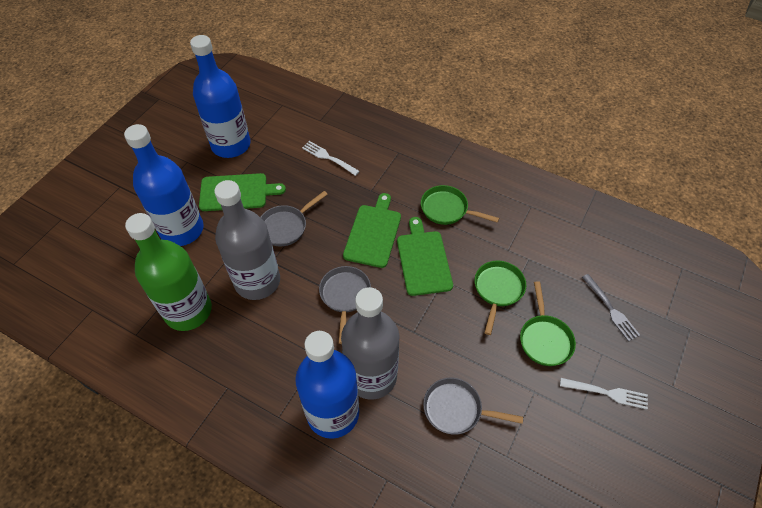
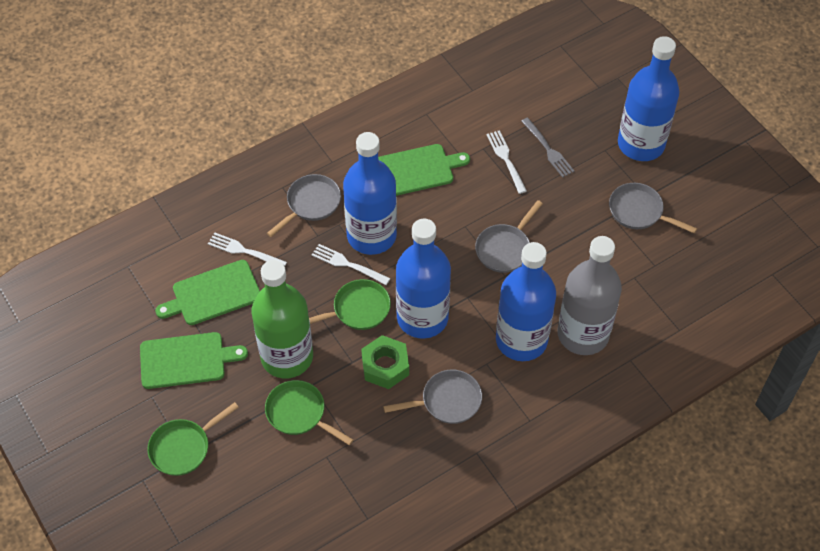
blue bottle: [124,124,204,246] [190,35,250,158] [295,331,359,439] = 3 -> [343,132,397,255] [396,218,451,339] [496,242,556,361] [618,36,680,161] = 4
green nut: none = 0 -> [361,335,409,389] = 1
grey bottle: [214,180,280,300] [341,287,400,400] = 2 -> [558,236,622,355] = 1
grey pan: [260,191,328,246] [319,266,371,344] [423,378,523,435] = 3 -> [267,174,341,237] [383,370,482,424] [475,200,543,273] [609,183,697,233] = 4
white fork: [302,141,360,176] [560,378,648,409] = 2 -> [208,232,287,266] [312,244,390,285] [487,130,527,194] = 3

